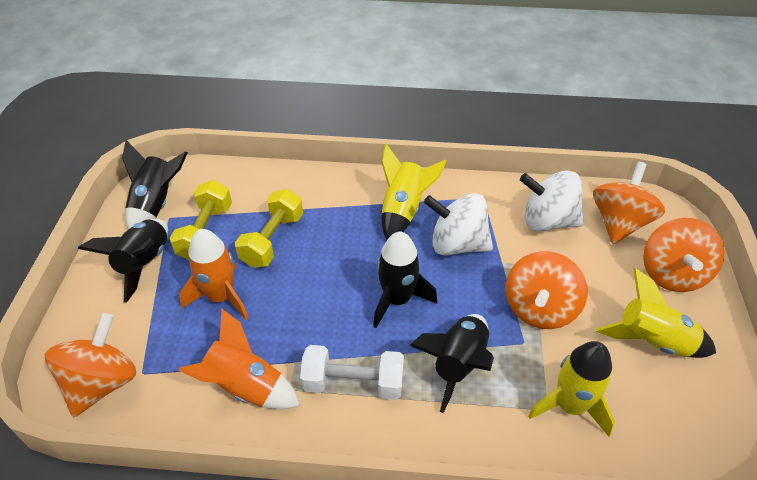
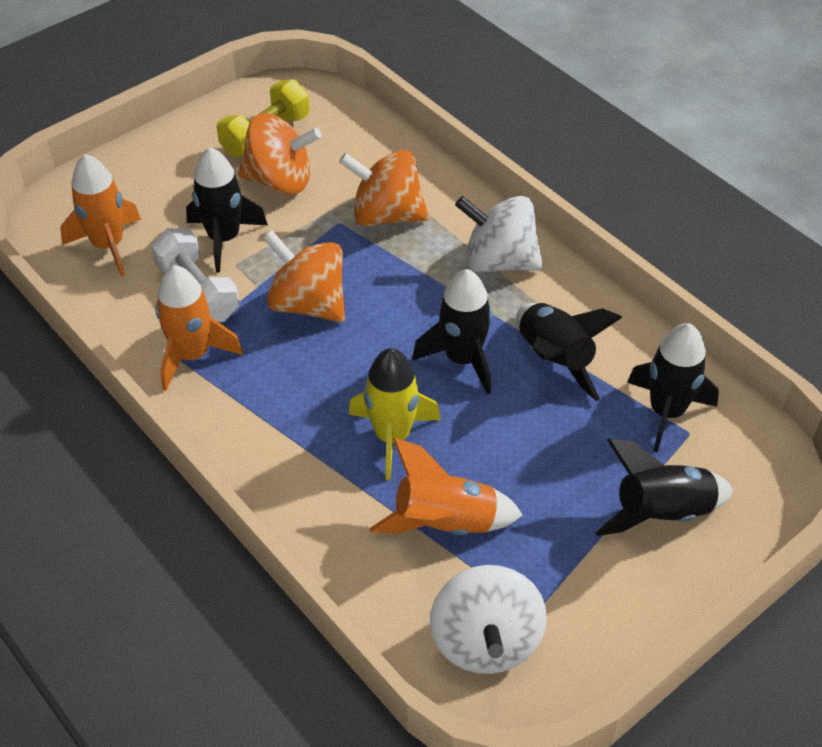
black rocket: [78,219,168,303] [122,140,187,229] [373,231,437,328] [409,314,494,413] = 4 -> [186,147,268,273] [412,269,492,394] [516,303,623,401] [595,438,733,536] [627,323,719,453] = 5
orange rocket: [178,309,300,409] [179,229,248,320] = 2 -> [60,154,141,277] [155,265,243,391] [370,438,523,535] = 3
orange spinning top: [45,313,136,417] [505,251,587,329] [593,162,665,244] [643,218,725,292] = 4 -> [238,114,322,194] [263,230,345,322] [339,150,429,226] = 3
yellow dumbbell: [170,180,232,260] [235,189,303,268] = 2 -> [217,79,310,157] = 1
yellow rocket: [381,144,447,240] [528,341,615,437] [596,268,716,358] = 3 -> [349,348,441,480] = 1

